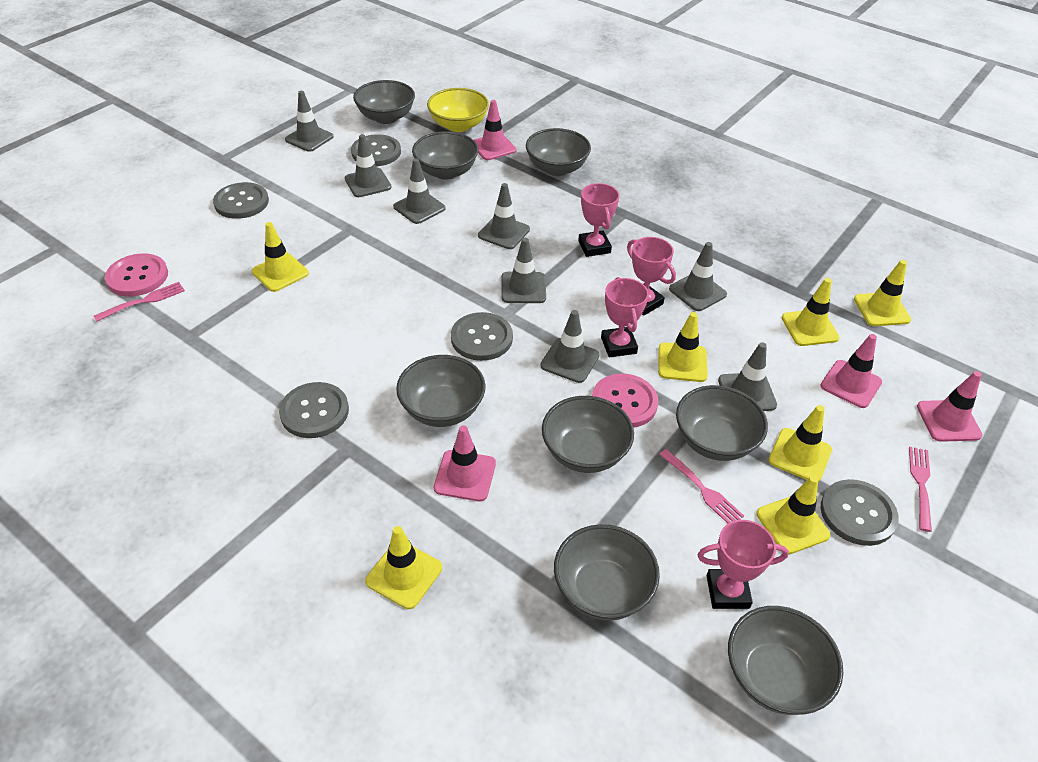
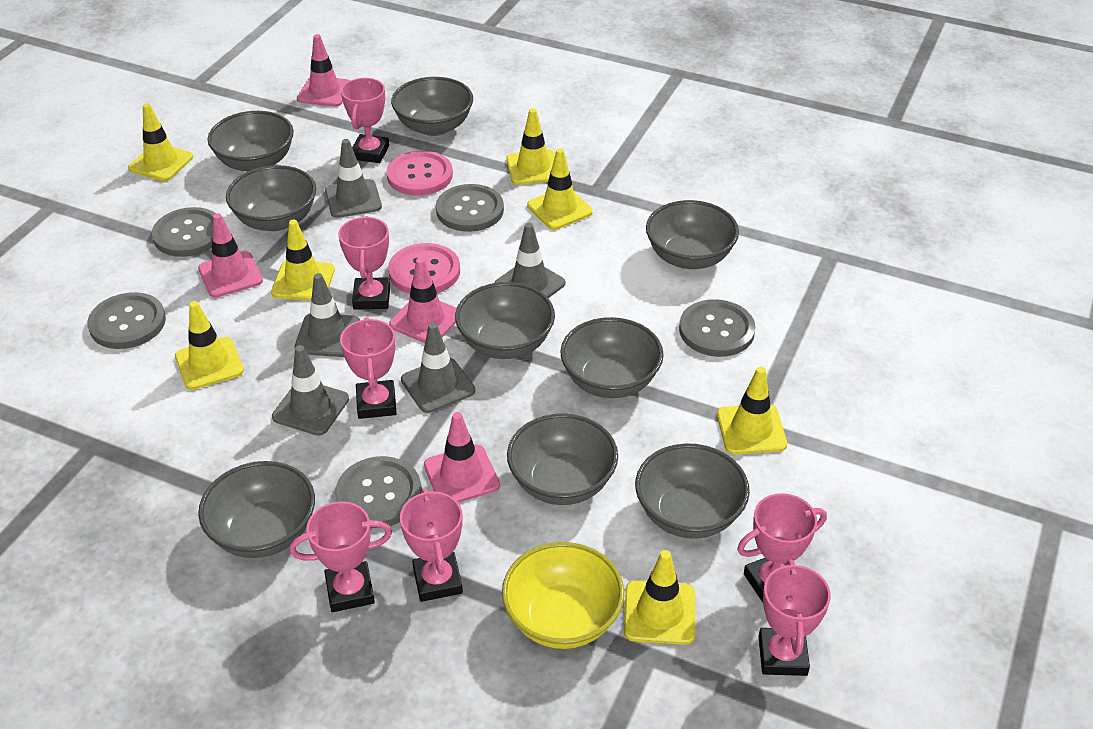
grey bowl: [353,80,415,124] [396,355,485,427] [412,131,478,180] [526,128,591,176] [542,396,634,473] [554,524,660,621] [676,385,768,461] [728,606,843,715] = 8 -> [198,461,315,558] [208,111,294,172] [226,165,316,231] [391,77,473,136] [455,282,555,359] [507,414,618,505] [560,317,664,398] [635,443,750,539] [646,200,739,269] = 9
grey traffic cone: [285,91,334,152] [345,134,392,197] [393,159,445,224] [478,183,530,249] [501,238,546,303] [540,310,600,383] [669,242,727,311] [718,342,777,411] = 8 -> [272,345,349,436] [294,273,360,357] [325,139,382,218] [401,323,475,413] [494,223,565,298] = 5
pink fork: [94,282,185,322] [659,449,744,523] [909,446,932,532] = 3 -> none = 0
pink trophy: [578,183,619,257] [601,277,649,357] [627,237,676,316] [697,520,789,609] = 4 -> [290,501,392,612] [338,216,390,310] [340,317,397,419] [341,78,389,163] [400,488,463,602] [737,493,827,602] [759,559,831,676] = 7

